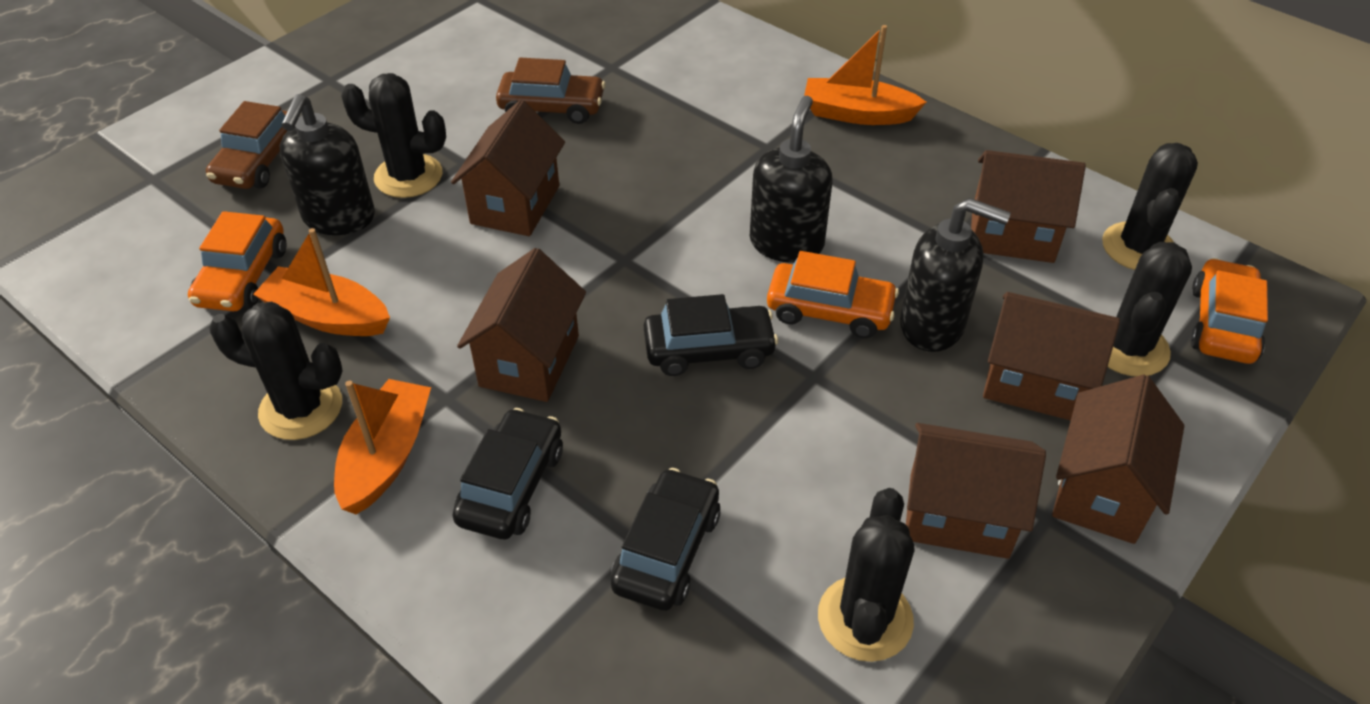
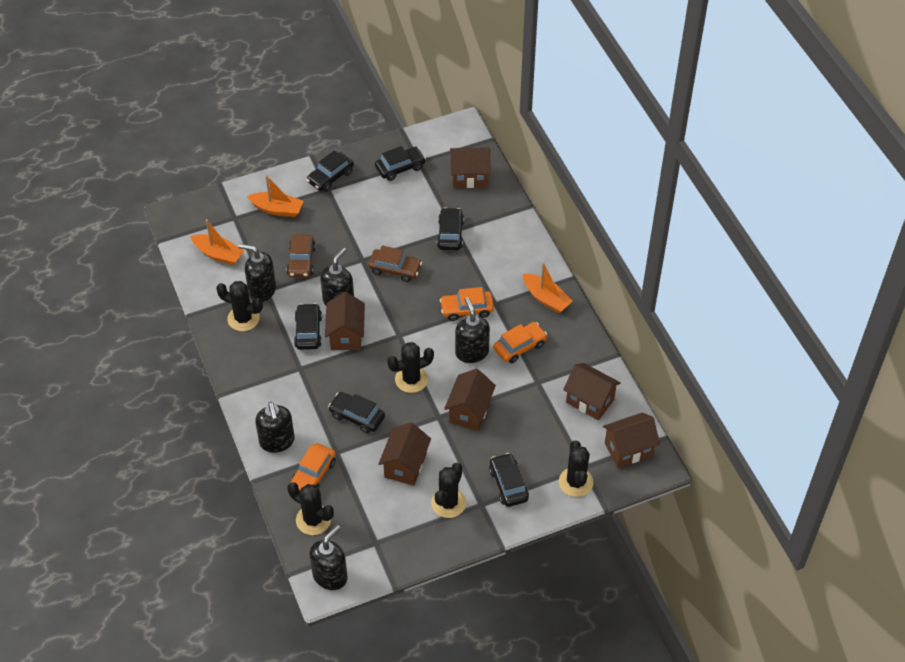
black car: [452,408,563,539] [611,468,721,611] [644,294,778,376] = 3 -> [294,303,322,350] [306,150,354,192] [328,392,385,434] [375,146,426,181] [437,207,464,250] [489,453,529,507] = 6
black soap dispenser: [280,94,375,235] [750,95,833,263] [900,198,1011,352] = 3 -> [238,243,276,302] [255,402,295,453] [310,525,347,590] [320,248,354,305] [455,297,490,363] = 5

